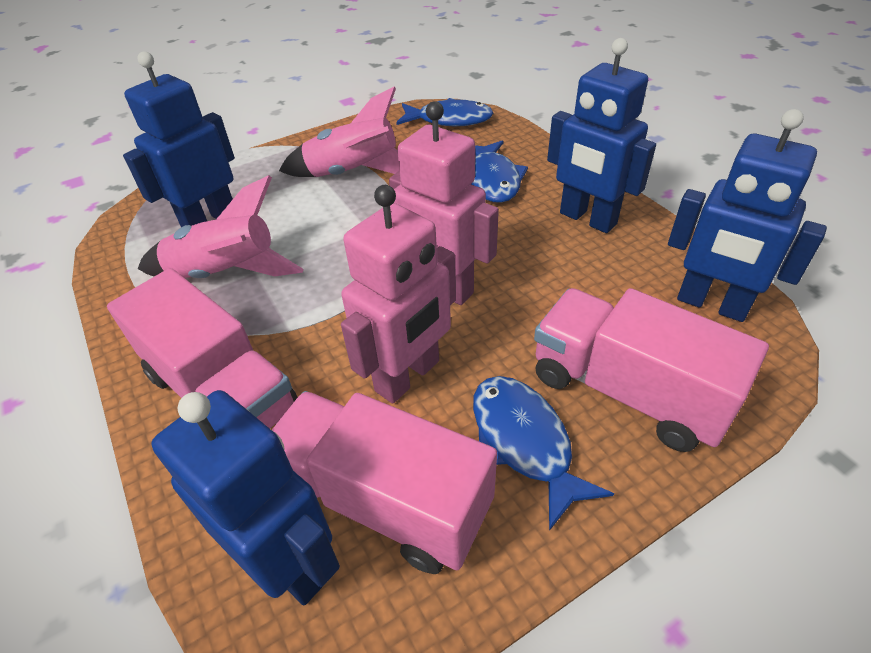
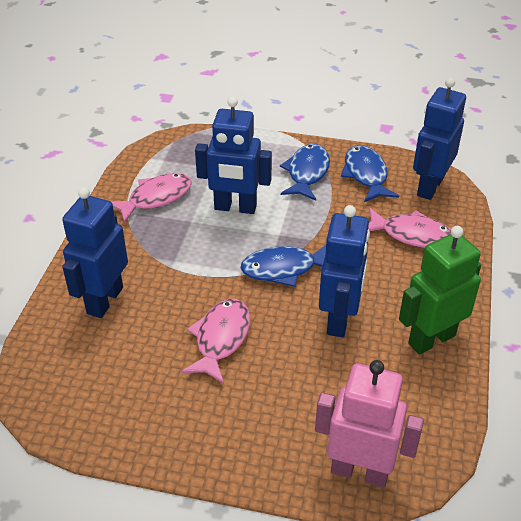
green robot: none = 0 -> [399,226,481,355] = 1
pink fish: none = 0 -> [110,173,192,223] [181,299,250,384] [368,208,451,248] = 3
pink robot: [341,185,456,403] [389,101,499,305] = 2 -> [315,360,424,487] = 1
pink rocket: [138,175,304,278] [279,86,399,177] = 2 -> none = 0
pink truck: [107,268,298,428] [272,391,497,574] [534,288,769,452] = 3 -> none = 0

